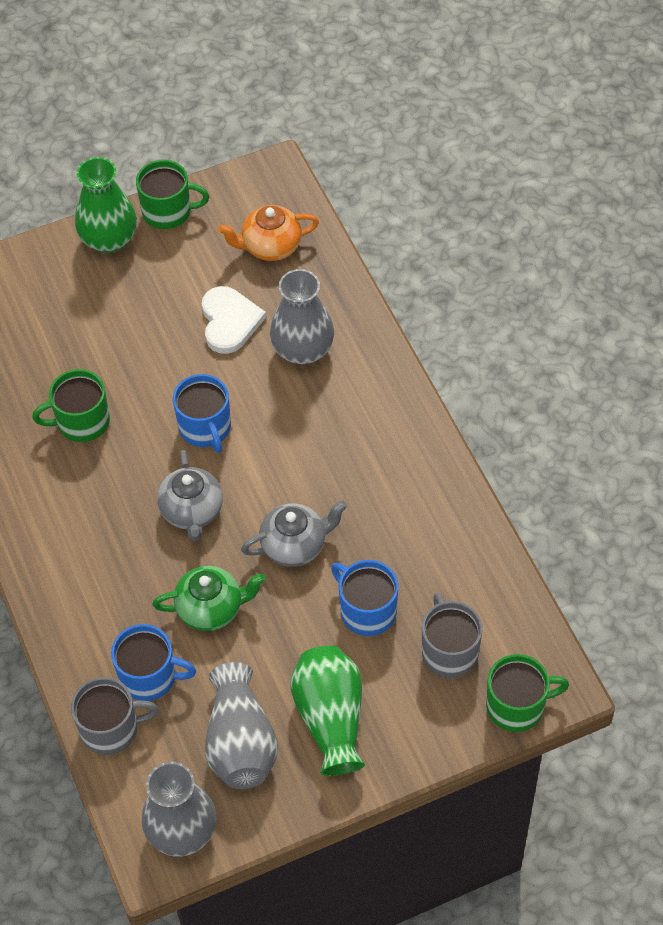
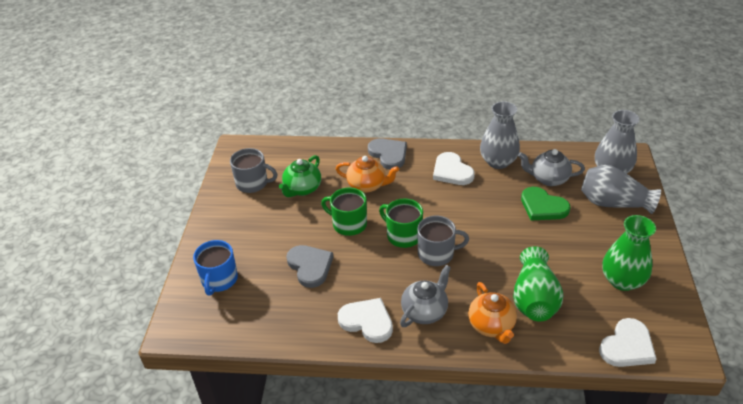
blue mug: [111,624,196,701] [173,374,231,453] [331,560,398,636] = 3 -> [193,240,238,295] = 1
green heart: none = 0 -> [521,187,570,221] = 1
green mug: [32,369,110,442] [136,160,209,229] [486,654,569,732] = 3 -> [321,187,367,236] [379,198,423,248] = 2
grey heart: none = 0 -> [286,245,334,288] [368,138,407,169] = 2
orange teapot: [218,205,319,261] = 1 -> [336,156,399,193] [468,282,517,344] = 2
white heart: [202,286,266,354] = 1 -> [338,298,393,343] [433,152,475,185] [599,318,657,367] = 3

